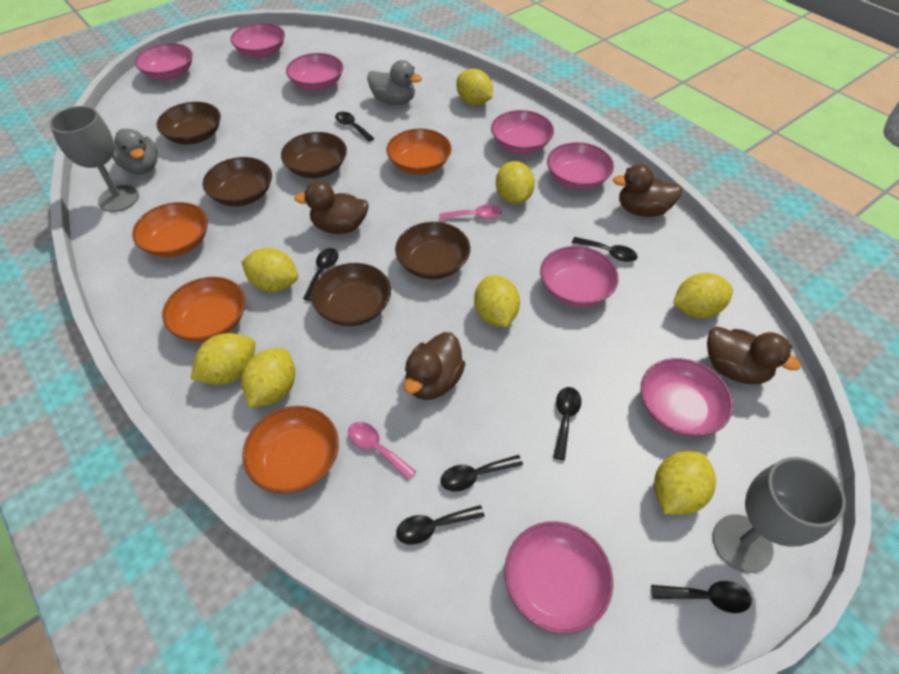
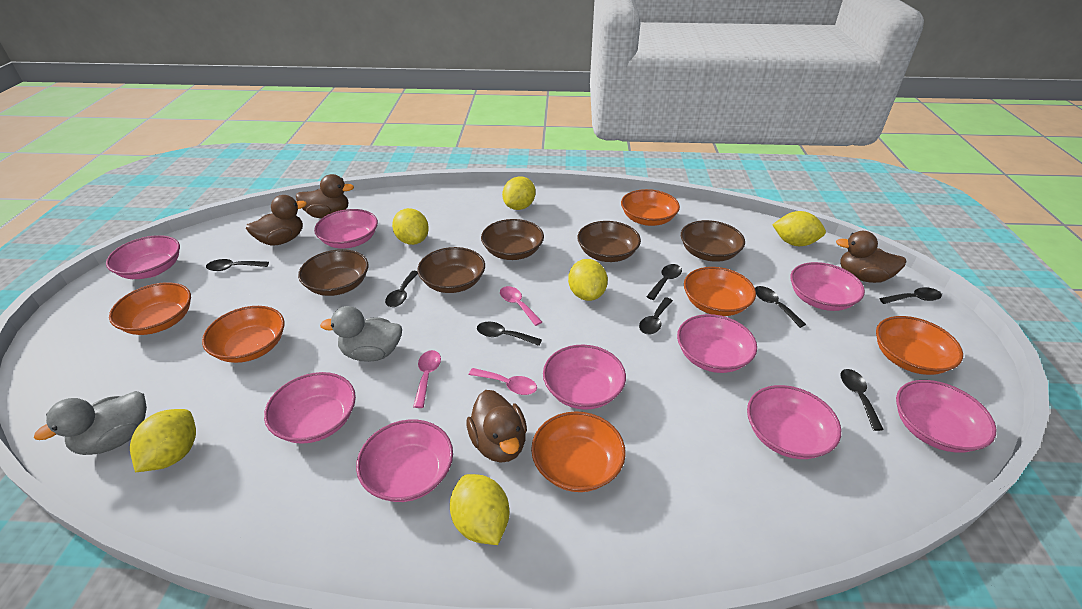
black spoon: [303,248,338,301] [335,112,374,142] [396,505,485,545] [440,455,523,491] [553,387,581,461] [572,237,638,262] [651,581,752,613] = 7 -> [206,259,269,271] [385,271,418,307] [477,322,542,346] [639,297,673,335] [646,264,682,300] [755,286,806,328] [840,369,884,431] [879,287,942,304] = 8
grey goblet: [49,106,139,212] [713,457,846,573] = 2 -> none = 0
orange bowl: [132,202,208,257] [162,277,246,342] [242,406,339,494] [387,129,452,175] = 4 -> [109,282,191,335] [202,306,285,363] [531,411,626,492] [621,189,680,226] [684,267,756,316] [876,316,963,375] = 6
pink bowl: [135,43,193,80] [230,23,285,58] [286,53,343,91] [491,110,554,154] [504,521,613,634] [540,246,618,307] [547,142,614,190] [640,358,733,436] = 8 -> [106,235,180,279] [264,372,356,444] [314,209,378,248] [356,419,453,502] [543,345,626,410] [677,314,757,373] [747,385,841,459] [790,262,865,311] [896,380,997,453] = 9
pink spoon: [348,422,416,480] [439,205,502,220] = 2 -> [413,350,441,408] [469,368,537,395] [500,286,542,326] = 3
yellow lemon: [191,333,255,385] [241,248,298,292] [241,348,295,408] [456,69,493,105] [474,275,520,327] [496,161,535,204] [654,451,716,515] [673,273,733,318] = 8 -> [130,409,196,472] [392,208,429,245] [450,474,509,545] [502,176,536,210] [568,259,608,301] [772,211,826,246] = 6

